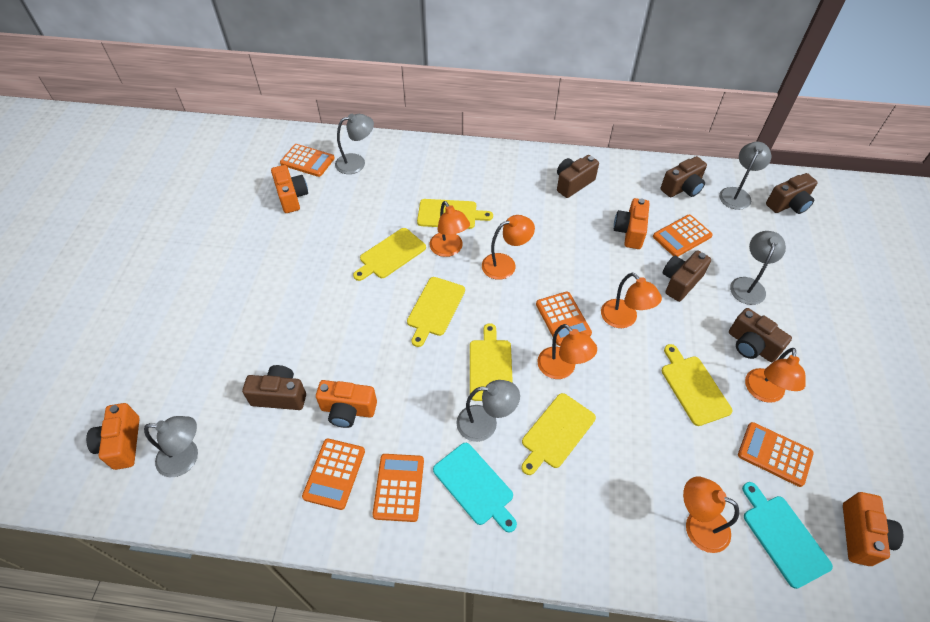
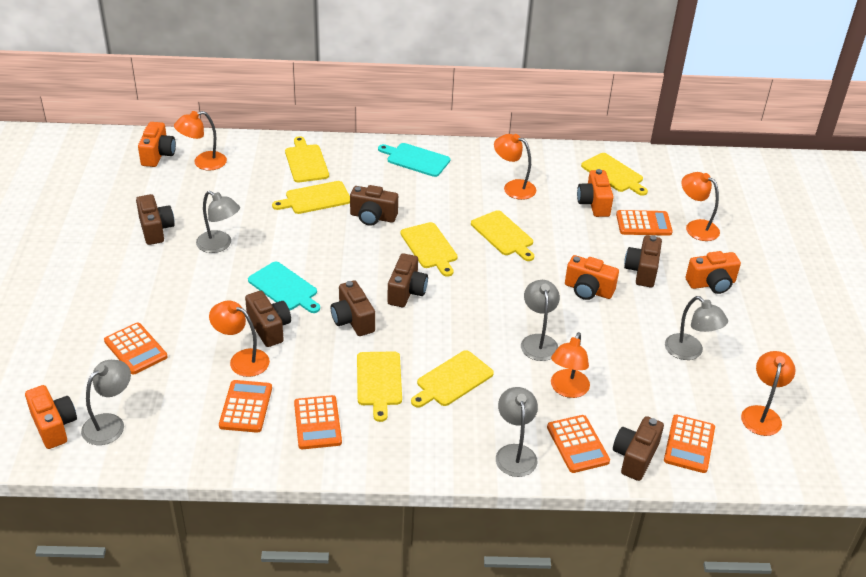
brown camera: [242,365,306,410] [557,155,599,198] [661,156,707,197] [663,250,711,302] [729,308,792,362] [766,173,818,214] = 6 -> [136,194,175,245] [245,291,291,347] [331,280,375,336] [350,185,398,226] [387,253,428,307] [613,416,664,481] [624,235,662,287] = 7
yellow cutting board: [353,228,426,281] [407,277,465,347] [417,199,493,229] [470,323,513,401] [522,393,596,475] [662,344,732,426] = 6 -> [272,181,350,214] [285,136,329,182] [357,351,402,422] [400,222,458,277] [411,350,494,408] [471,210,534,261] [581,153,648,196] = 7

